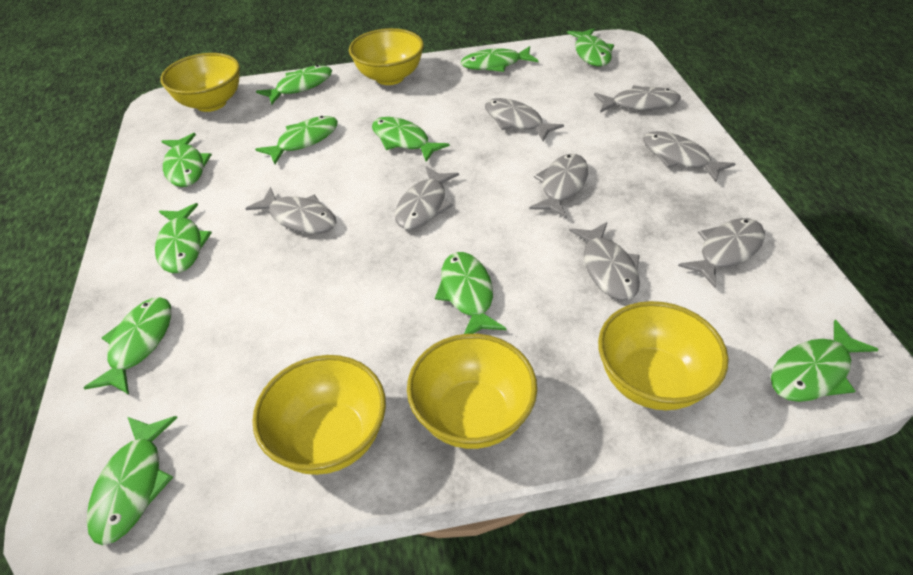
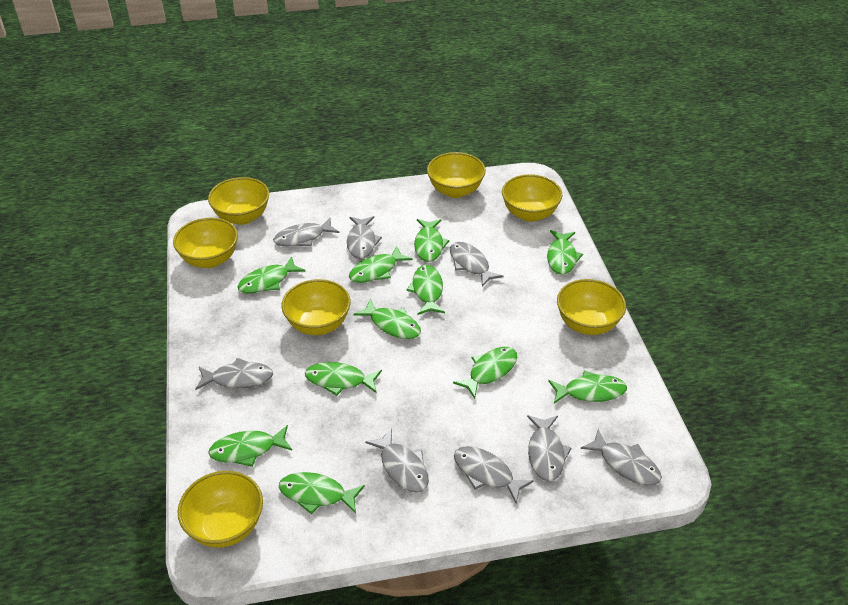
yellow bowl: [160,53,240,112] [252,355,386,475] [349,28,424,85] [407,334,537,449] [598,301,728,410] = 5 -> [173,218,238,268] [178,471,263,548] [208,177,269,225] [281,279,350,335] [427,152,486,198] [502,174,562,222] [557,279,626,335] = 7

